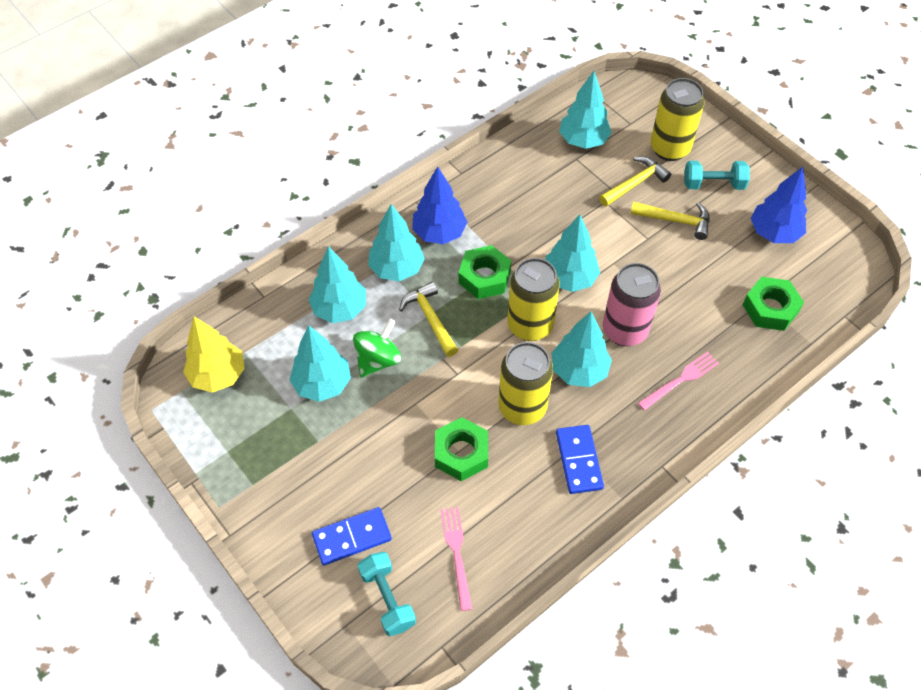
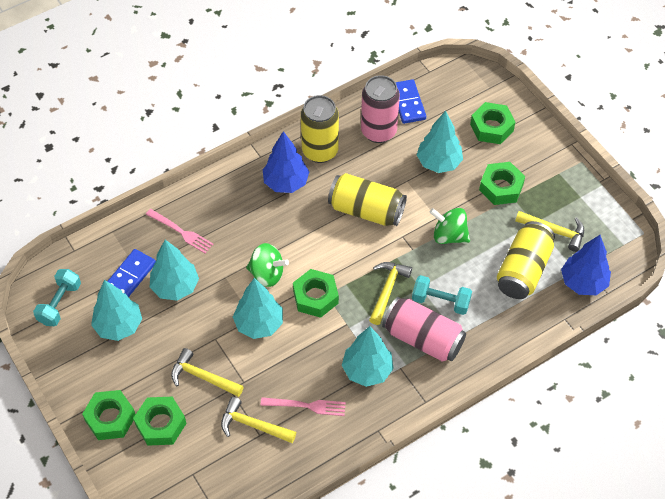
green nut: [435,417,488,481] [458,245,511,299] [743,277,804,331] = 3 -> [82,390,136,440] [133,397,187,446] [293,269,339,318] [470,102,515,144] [479,162,525,205] = 5
green spinning top: [353,319,401,378] = 1 -> [246,243,289,287] [430,208,470,244] = 2
pink can: [603,263,661,346] = 1 -> [361,75,400,143] [382,297,466,362] = 2
turquoise tree: [290,326,351,402] [308,246,366,323] [368,204,425,281] [545,215,600,292] [552,312,612,387] [559,71,611,149] = 6 -> [91,280,142,341] [150,240,199,301] [233,278,283,339] [342,326,394,387] [417,111,463,173] = 5
yellow hammer: [399,282,458,357] [599,156,671,207] [630,202,710,240] = 3 -> [171,348,244,397] [221,397,296,443] [369,262,412,325] [515,211,584,252] = 4
yellow tree: [183,316,245,393] = 1 -> none = 0

